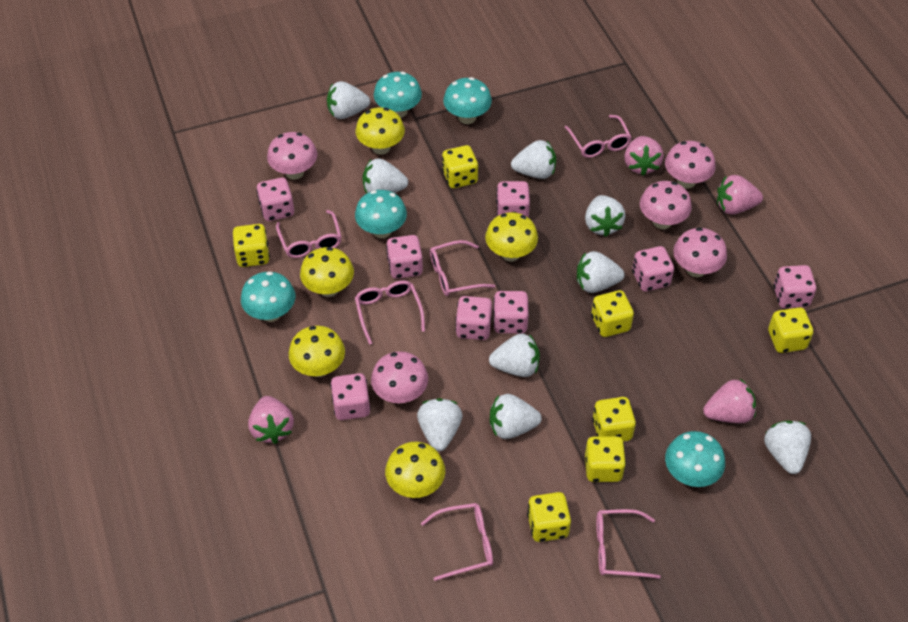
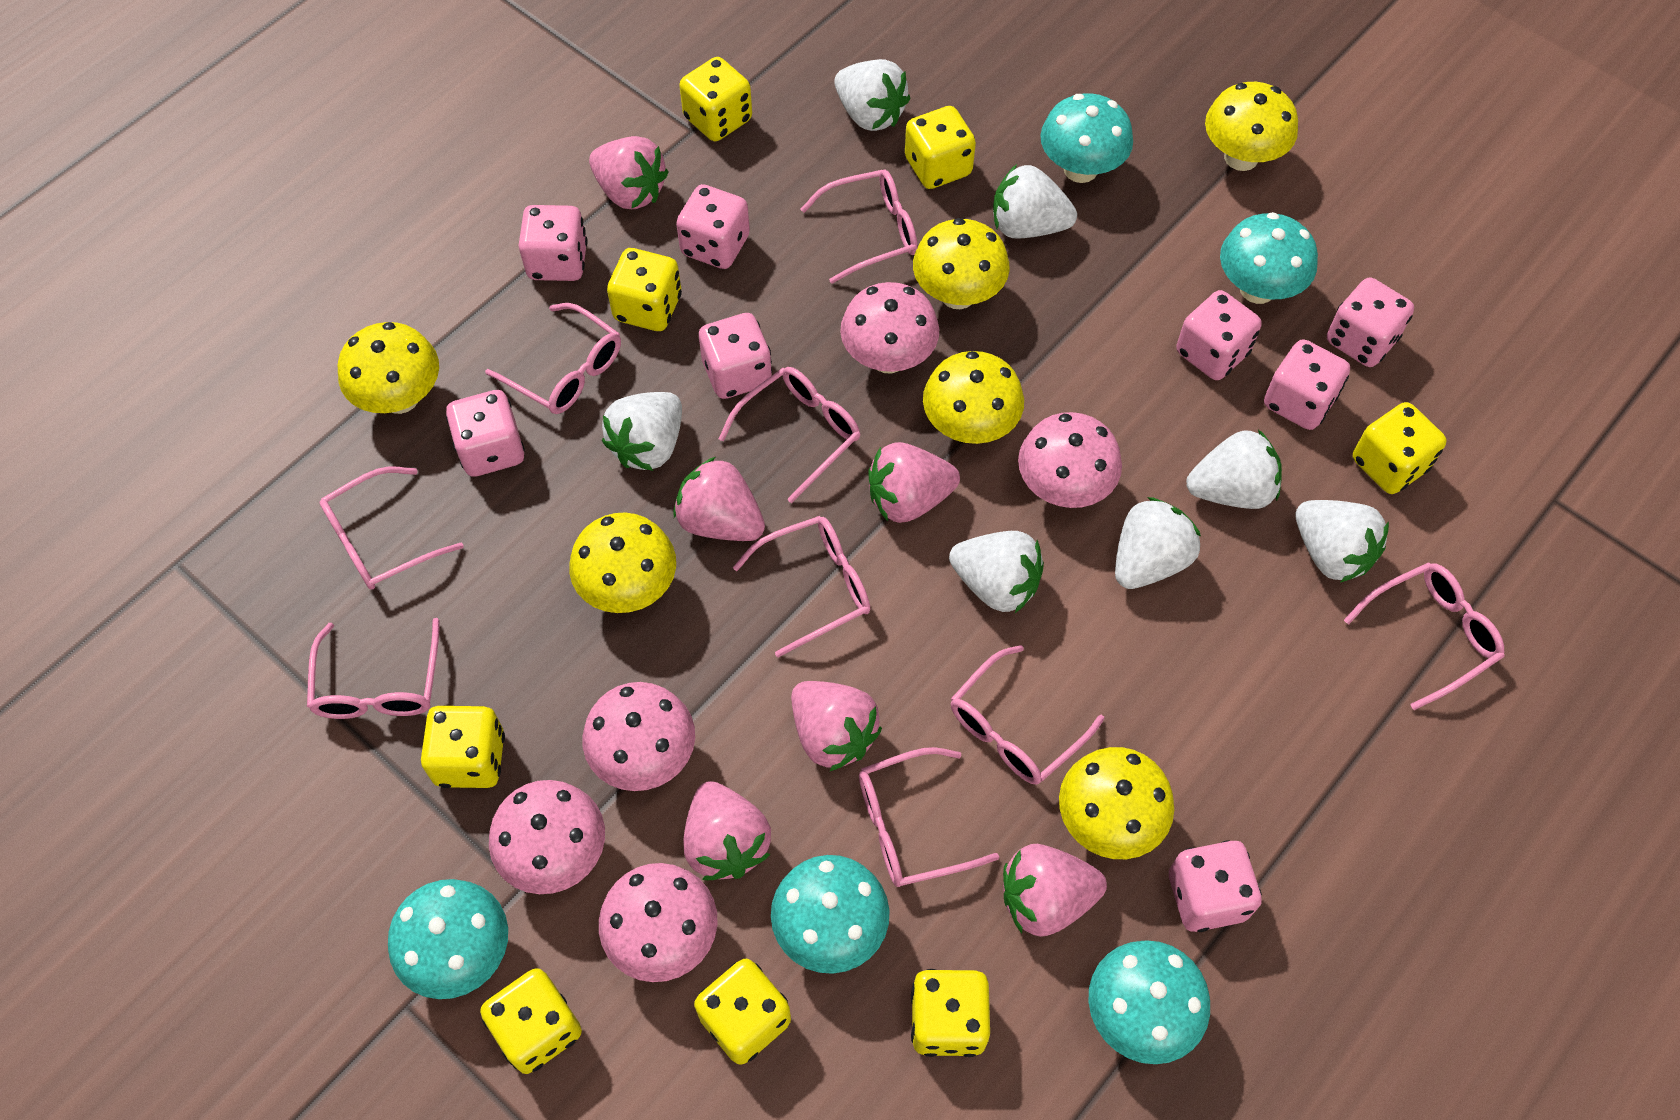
pink glasses: [276,210,342,258] [355,280,425,345] [421,503,493,581] [430,240,495,296] [564,115,632,158] [596,509,661,579] = 6 -> [307,618,440,719] [320,467,464,590] [485,303,621,414] [719,367,860,503] [733,516,870,657] [801,170,918,284] [859,747,999,887] [951,645,1104,784] [1344,563,1505,710] = 9
pink strawberry: [248,396,294,444] [624,136,664,176] [703,379,756,423] [717,175,763,215] = 4 -> [589,136,669,209] [673,457,765,541] [684,781,771,880] [791,681,882,771] [869,442,960,523] [1003,844,1107,937] = 6
white strawberry: [327,81,370,119] [362,158,408,194] [417,398,462,451] [489,334,540,377] [490,394,542,439] [511,140,556,179] [577,251,625,293] [585,195,625,237] [764,421,811,474] = 9 -> [602,392,682,471] [834,59,910,131] [949,531,1044,613] [993,164,1077,239] [1115,497,1201,589] [1186,430,1282,509] [1295,500,1389,583] = 7
yellow dice: [233,224,270,267] [442,145,478,188] [527,492,571,542] [585,436,626,482] [591,290,634,337] [592,397,636,442] [768,307,813,353] = 7 -> [421,705,505,788] [480,968,582,1074] [607,248,682,331] [679,57,752,141] [694,959,791,1065] [905,106,976,189] [911,969,990,1057] [1353,402,1447,494] = 8
yellow mushroom: [289,326,345,377] [300,247,354,297] [355,107,405,154] [385,442,445,498] [485,212,538,261] = 5 -> [338,322,439,414] [569,512,676,613] [913,218,1010,309] [923,351,1024,444] [1059,747,1174,859] [1205,82,1298,171] = 6

